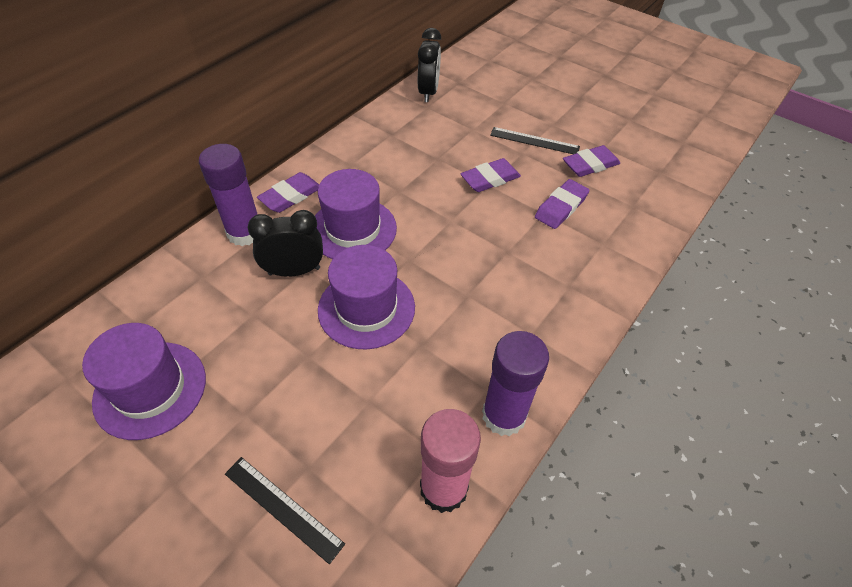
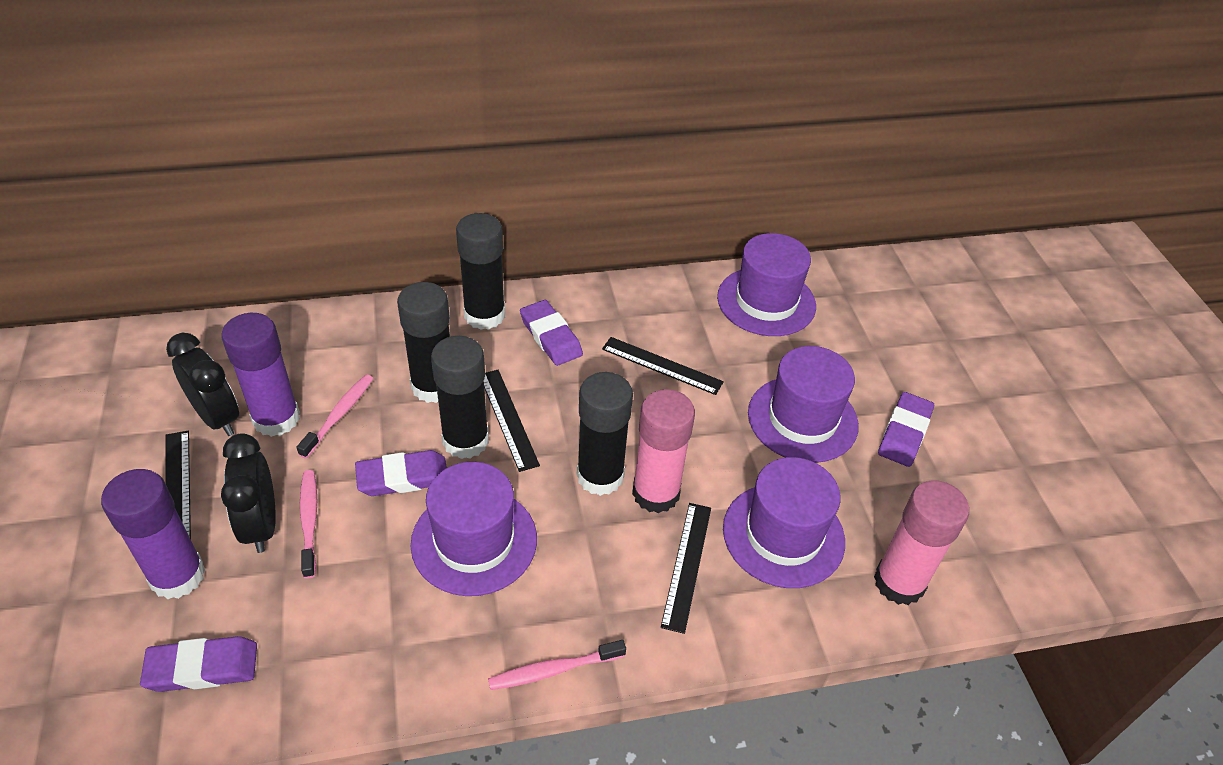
black glue stick: none = 0 -> [397,282,450,403] [431,336,489,459] [456,213,505,330] [577,372,633,496] = 4
black ruler: [225,457,345,564] [490,127,580,154] = 2 -> [165,431,191,539] [484,370,540,472] [602,337,724,395] [661,503,711,634] = 4
pink glue stick: [420,409,481,513] = 1 -> [632,389,695,513] [874,480,969,605] = 2
pink toothbrush: none = 0 -> [296,374,373,459] [300,470,317,579] [488,640,626,690] = 3
purple hat: [82,323,206,440] [315,169,397,259] [318,245,415,350] = 3 -> [411,462,537,596] [717,233,816,336] [723,457,845,588] [748,346,859,463] = 4

